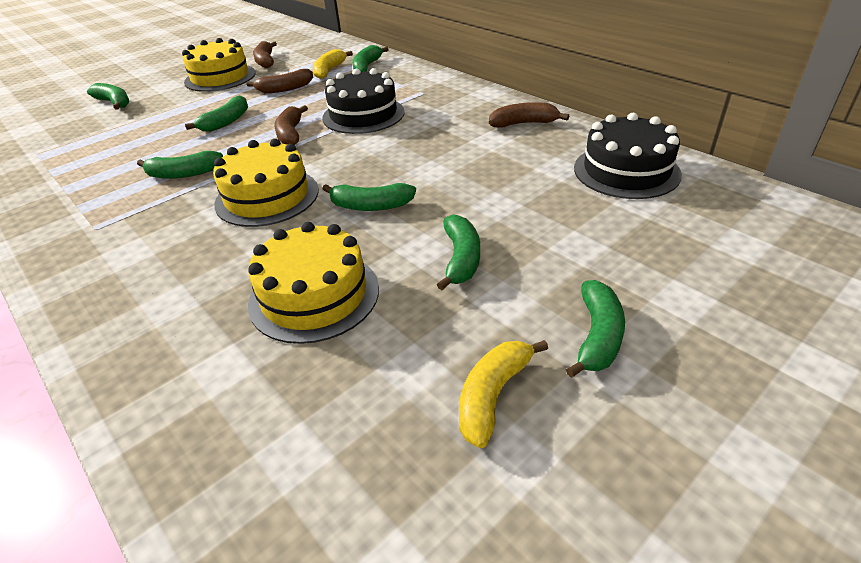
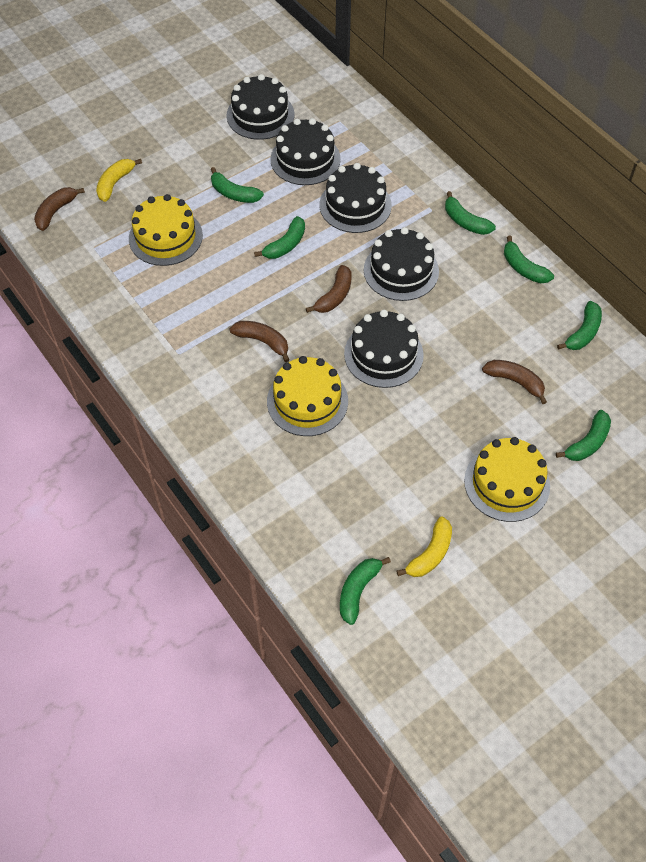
black cake: [322,68,405,134] [574,113,682,199] = 2 -> [226,74,294,140] [270,118,341,185] [319,163,392,233] [344,310,424,388] [364,227,439,301] = 5

